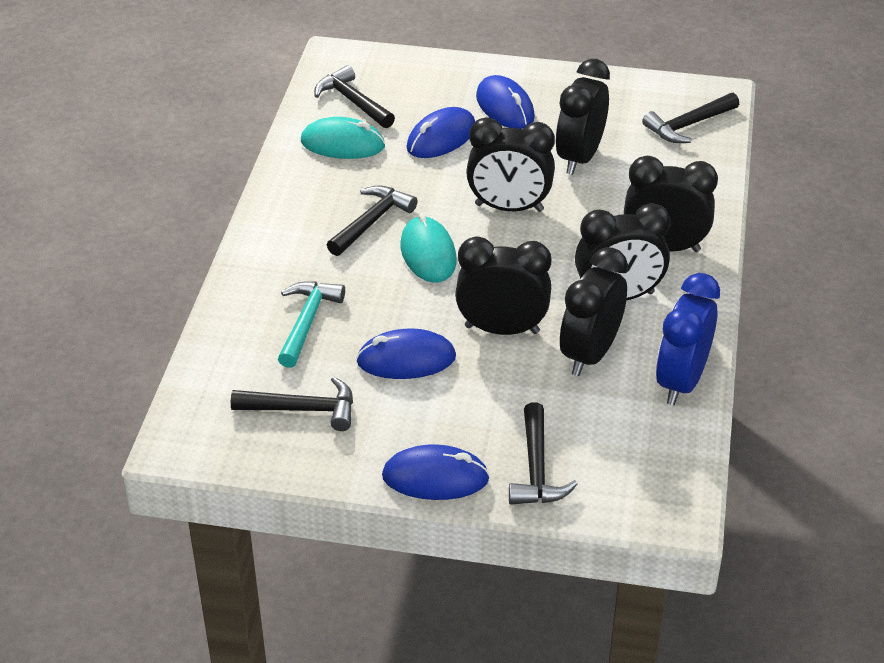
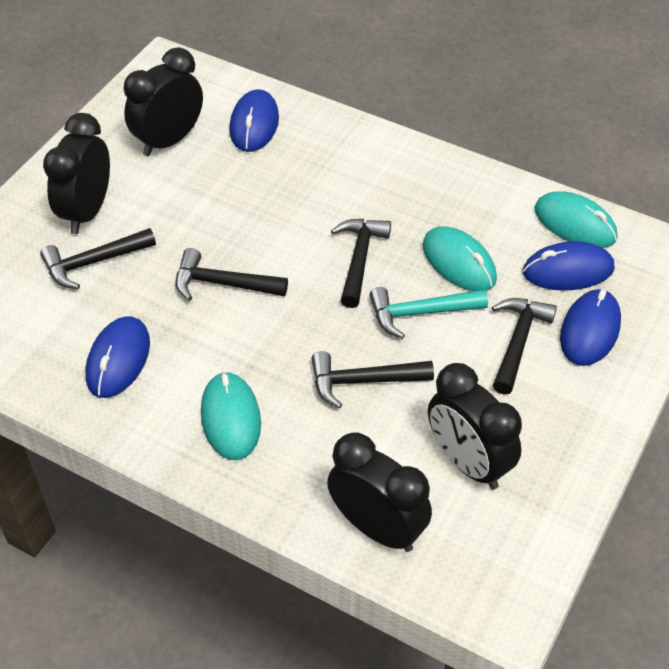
black clock: [455,236,551,335] [466,117,555,212] [556,59,610,175] [560,247,628,376] [575,203,671,300] [624,156,718,252] = 6 -> [43,113,110,234] [124,47,203,156] [327,432,432,552] [428,363,522,489] = 4
blue clock: [656,273,720,405] = 1 -> none = 0
turquoise mouse: [301,117,385,159] [401,213,457,283] = 2 -> [201,371,261,460] [423,226,497,291] [534,192,618,248] = 3

